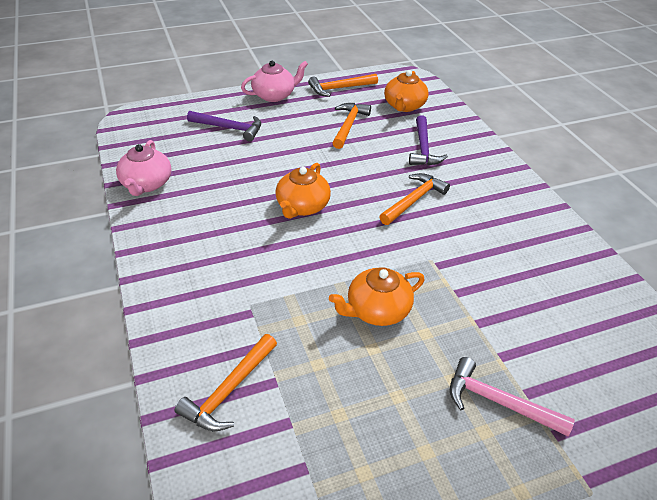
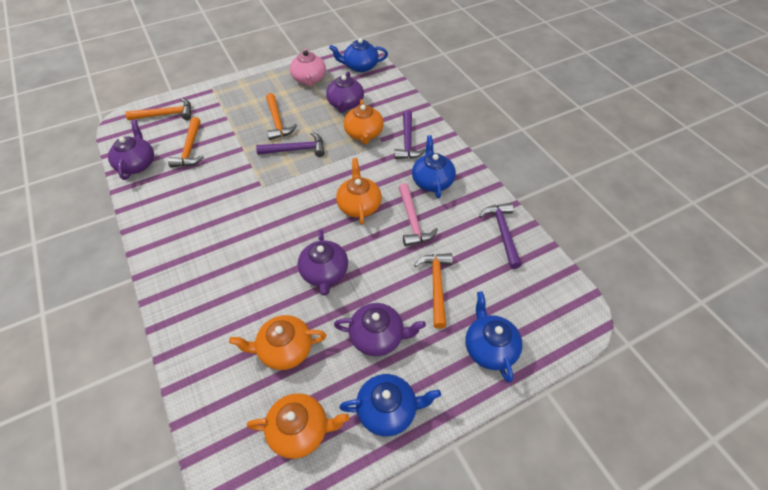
blue teapot: none = 0 -> [329,38,388,72] [339,374,441,437] [412,135,456,198] [465,291,523,383] = 4
orange teapot: [275,163,331,219] [329,267,425,326] [384,70,429,112] = 3 -> [229,315,327,370] [247,393,349,459] [336,158,382,225] [344,99,384,144] = 4
pink teapot: [116,140,171,196] [241,61,308,102] = 2 -> [290,48,326,87] = 1
purple hammer: [187,111,261,142] [409,115,448,165] = 2 -> [256,132,325,157] [394,110,426,159] [479,203,522,269] = 3
purple teapot: none = 0 -> [108,119,154,180] [298,229,348,296] [326,71,364,113] [334,303,426,356] = 4

